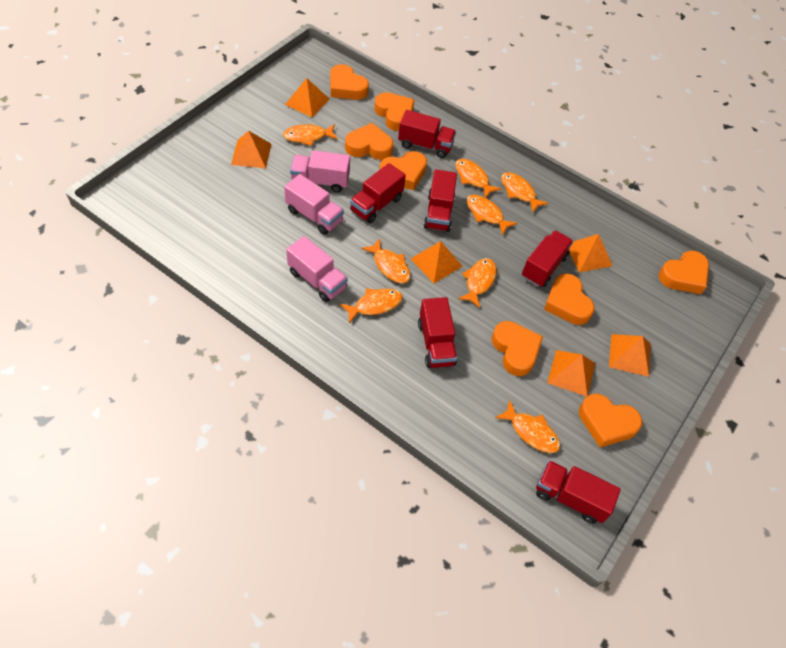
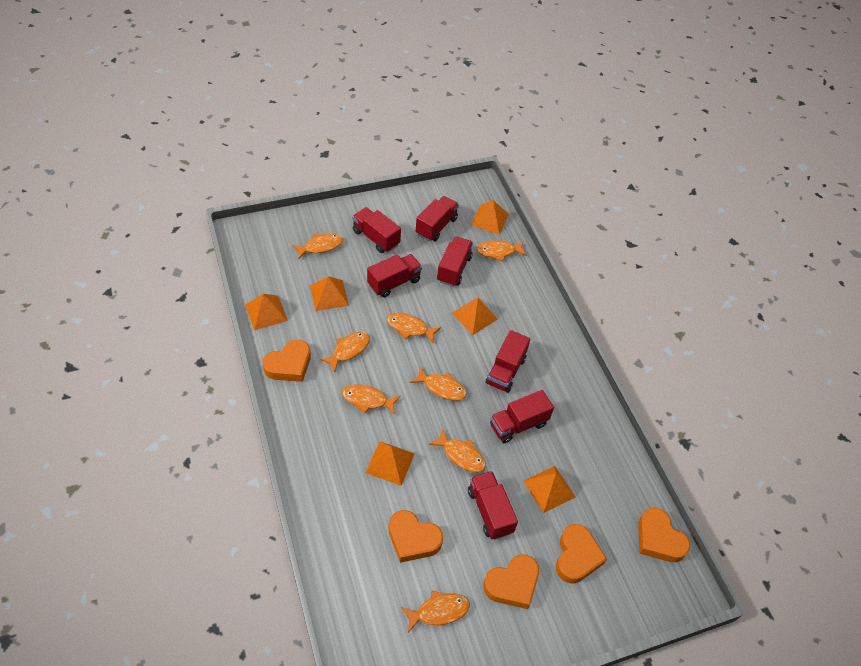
orange heart: [330,64,369,100] [345,123,393,160] [374,92,414,131] [379,151,427,191] [492,321,543,376] [544,273,595,325] [579,394,642,447] [659,251,709,294] = 8 -> [263,340,311,382] [389,510,443,563] [483,554,539,609] [556,524,607,584] [638,508,690,562] = 5
pink truck: [284,174,344,235] [286,236,348,302] [290,150,350,193] = 3 -> none = 0
red truck: [350,163,406,223] [398,110,456,158] [418,297,457,368] [424,169,457,232] [522,230,573,287] [536,460,621,524] = 6 -> [352,207,401,253] [367,254,422,298] [416,196,459,242] [437,237,473,287] [468,471,518,540] [485,330,530,393] [490,390,554,443] = 7

